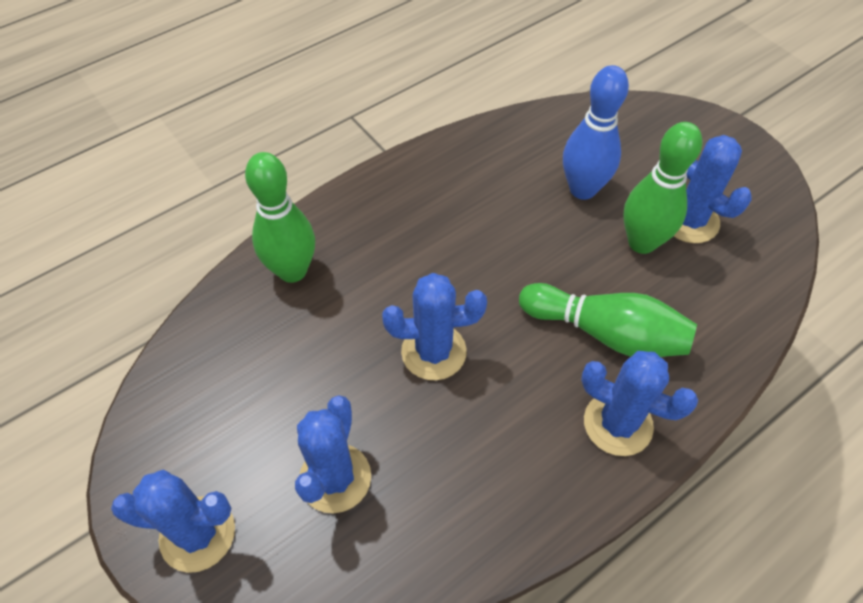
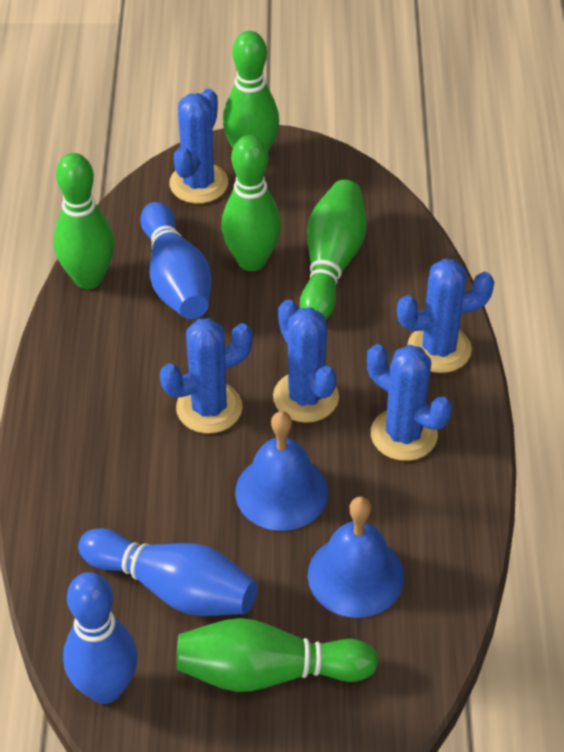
blue bell: none = 0 -> [235,411,328,531] [308,497,404,618] = 2
blue bowling pin: [563,65,629,200] = 1 -> [63,572,138,704] [78,528,257,616] [140,202,212,319] = 3
green bowling pin: [245,152,315,283] [519,283,697,357] [623,122,702,254] = 3 -> [53,153,115,289] [176,618,378,692] [221,135,281,271] [223,31,279,152] [300,180,367,320] = 5

